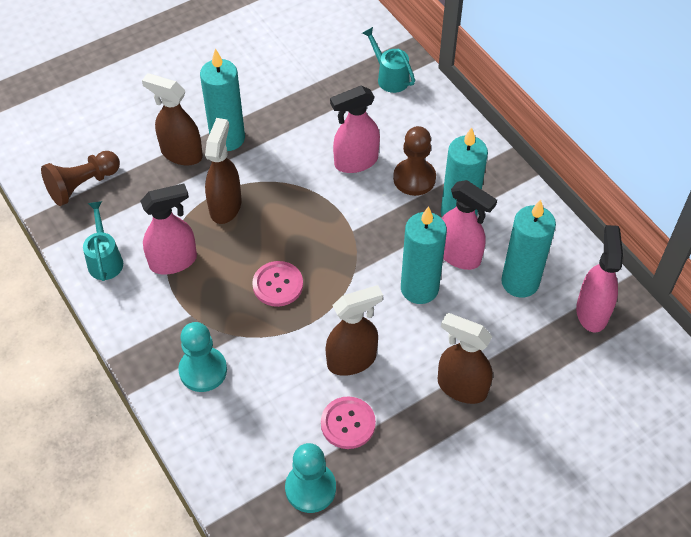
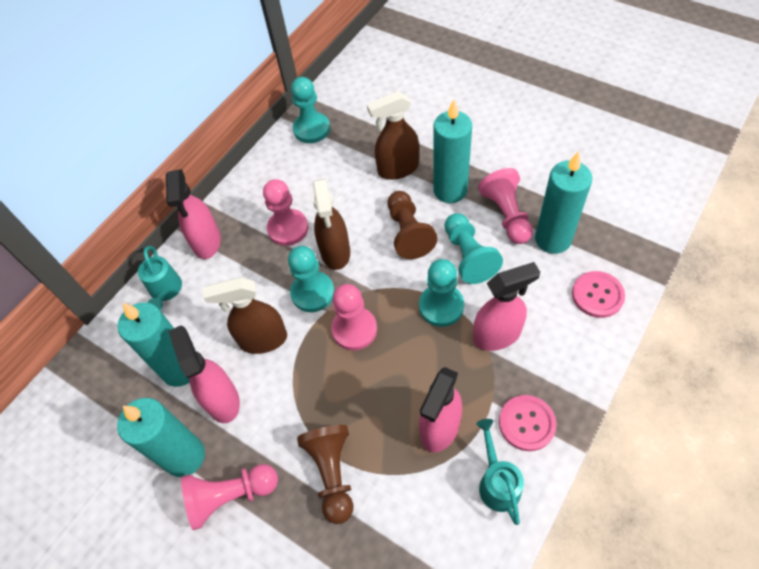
brown spray bottle: [142,73,203,166] [205,118,241,224] [326,285,383,376] [438,313,493,404] = 4 -> [203,277,287,354] [313,178,350,270] [367,91,419,180] = 3
pink pawn: none = 0 -> [181,464,278,530] [263,179,308,246] [331,284,377,351] [478,168,533,244] = 4
turquoise pawn: [178,322,227,392] [285,443,336,513] = 2 -> [288,246,334,312] [291,77,330,143] [419,259,464,327] [445,213,503,284] = 4

